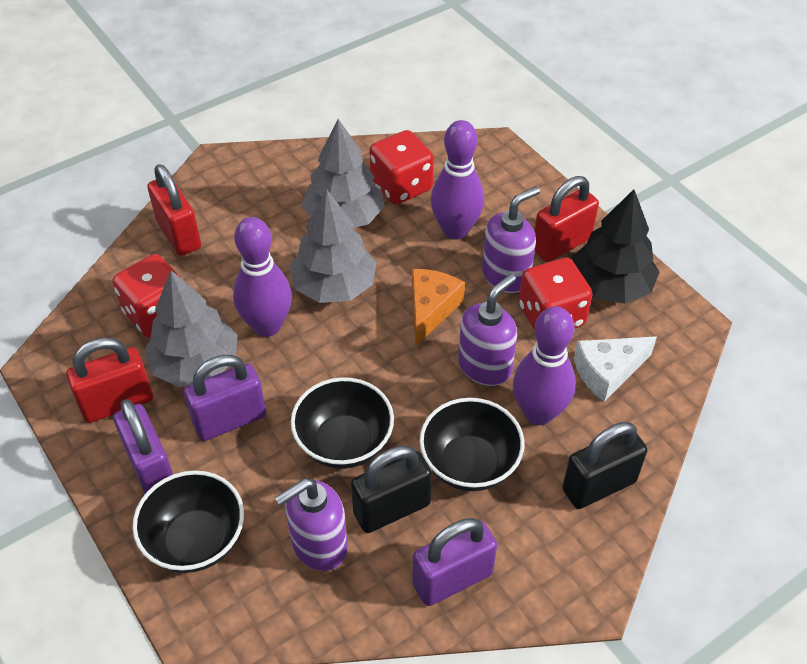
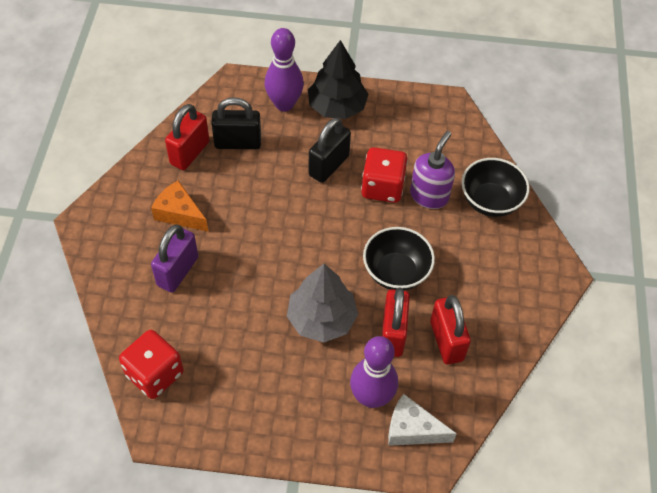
black bowl: [132,470,244,573] [291,377,394,469] [419,398,525,491] = 3 -> [363,227,435,291] [461,158,530,217] = 2
grey tree: [144,270,238,387] [289,189,377,303] [301,119,384,228] = 3 -> [287,264,358,342] = 1
purple bowling pin: [233,217,292,337] [431,120,484,240] [513,306,576,425] = 3 -> [265,28,304,112] [350,336,398,408] = 2
purple padlock: [113,399,173,494] [184,355,266,441] [412,518,497,606] = 3 -> [151,224,198,293] = 1
purple soap dispenser: [275,478,348,571] [458,274,517,386] [482,186,540,293] = 3 -> [410,131,455,209] = 1
red dice: [113,254,183,338] [369,130,434,204] [519,257,593,331] = 3 -> [119,330,184,399] [361,147,408,203] = 2

